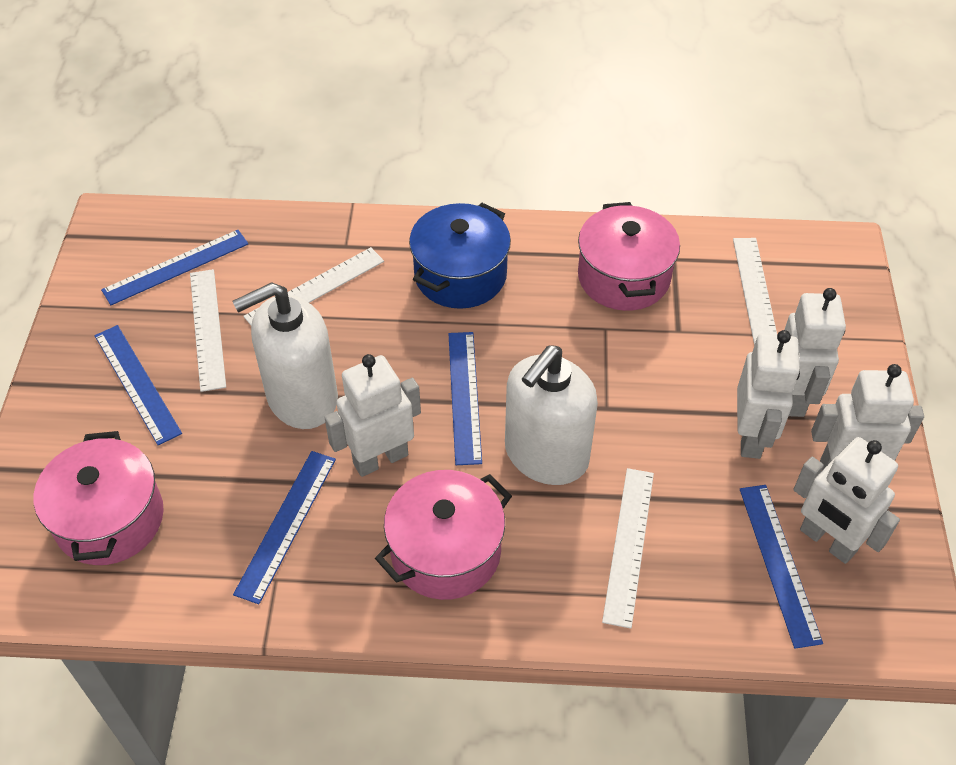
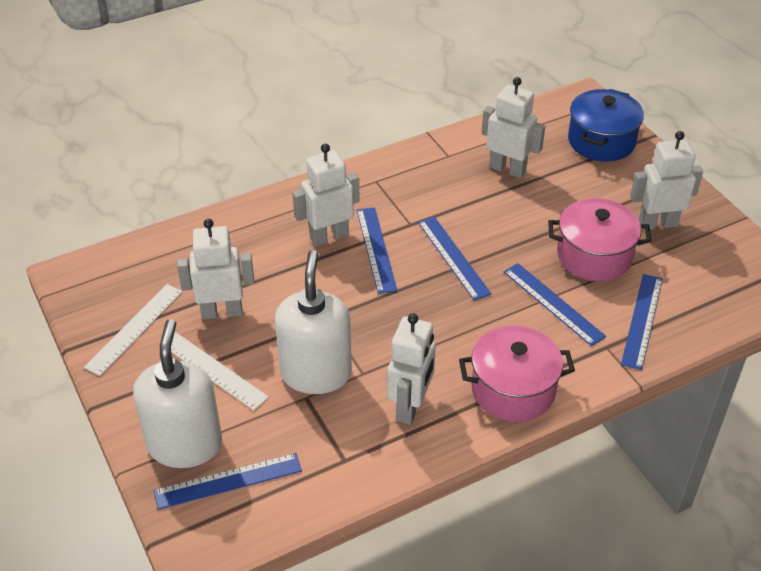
pink pot: [34,431,164,565] [375,470,512,600] [578,202,680,311] = 3 -> [459,326,575,422] [548,198,651,281] = 2
white ruler: [190,269,226,392] [243,247,384,325] [602,468,654,629] [733,238,777,345] = 4 -> [84,284,183,376] [159,332,269,410] = 2

